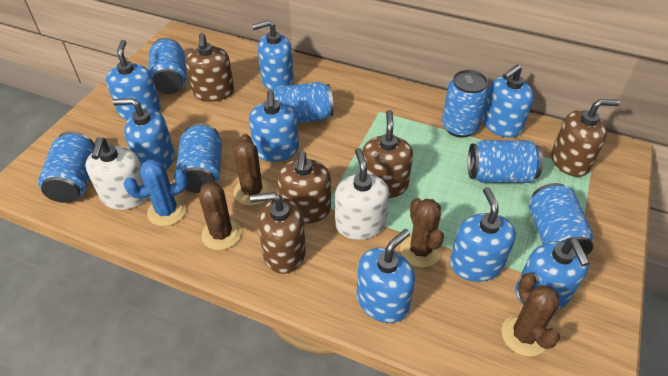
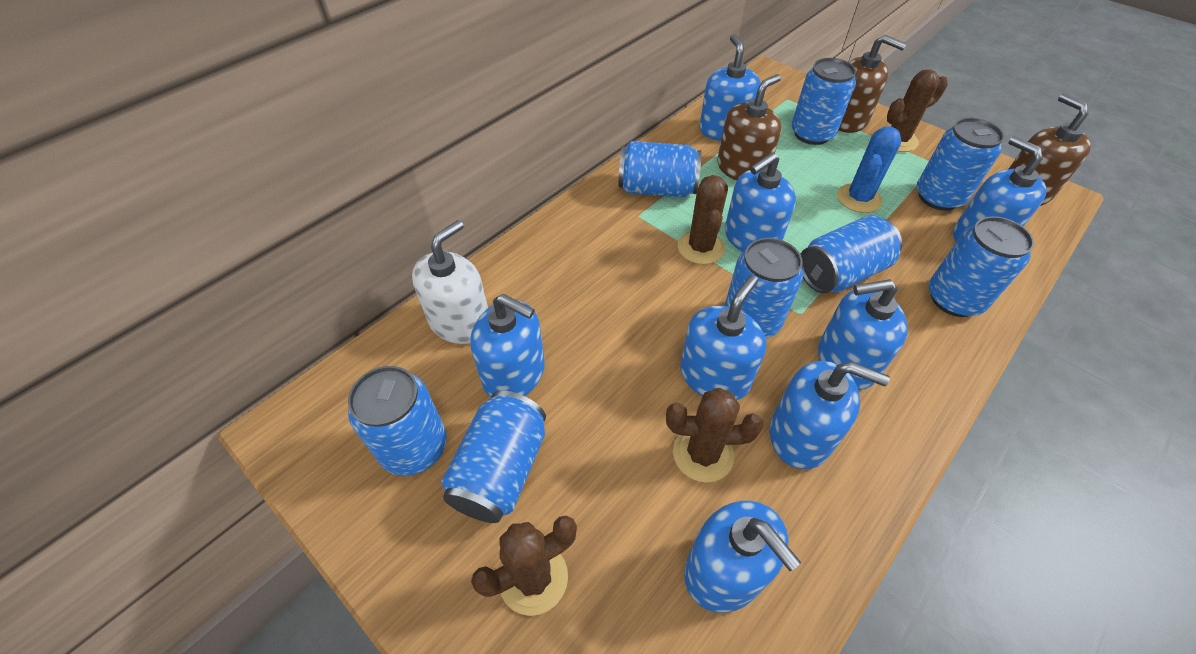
blue can: [38,131,95,203] [149,38,187,94] [176,123,222,193] [273,82,334,123] [442,70,489,137] [468,140,543,183] [529,183,594,256] = 7 -> [348,366,447,476] [442,391,546,523] [619,141,701,197] [725,238,803,338] [792,58,856,145] [801,215,902,293] [917,118,1004,211] [929,216,1034,317] = 8
brown soap dispenser: [186,33,234,102] [250,192,306,274] [278,151,331,224] [362,110,413,198] [551,99,620,177] = 5 -> [717,74,781,180] [839,35,907,133] [1009,93,1091,206] = 3
white soap dispenser: [85,137,149,210] [335,148,389,240] = 2 -> [412,220,488,344] = 1

